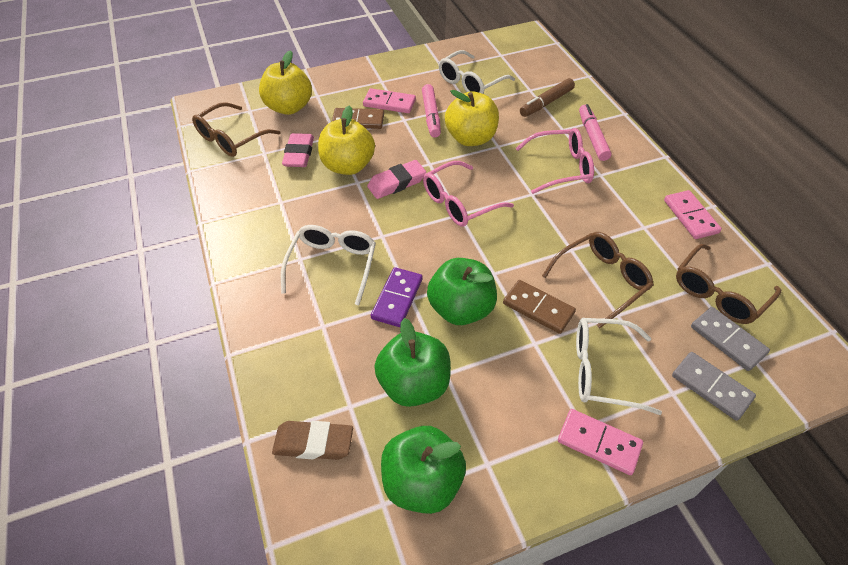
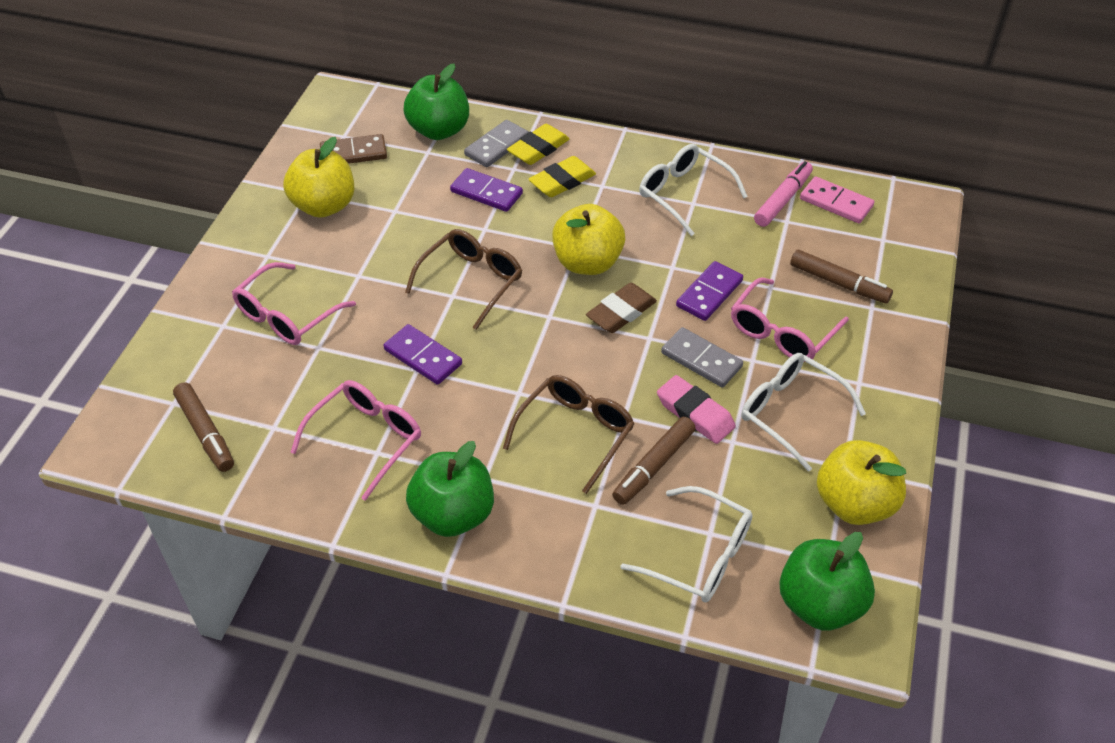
brown domino: [332,108,384,129] [503,280,576,334] = 2 -> [320,134,387,164] = 1
brown glasses: [192,102,281,157] [542,232,654,329] [676,244,781,324] = 3 -> [405,229,522,330] [503,375,635,494] = 2
brown marker: [520,78,575,117] = 1 -> [173,382,234,472] [612,417,696,505] [790,250,893,303] = 3
pink domino: [363,88,416,113] [558,409,643,475] [664,190,722,239] = 3 -> [800,176,874,223] = 1
pink eraser: [282,133,314,167] [367,160,426,199] = 2 -> [657,375,736,444] = 1
pink glasses: [423,161,514,227] [516,128,594,194] = 2 -> [232,262,356,345] [290,380,421,501] [731,278,849,362] = 3
pink marker: [422,84,441,138] [579,104,611,161] = 2 -> [754,161,813,227] = 1
purple domino: [371,267,423,327] = 1 -> [383,324,462,385] [450,168,523,212] [676,261,743,321] = 3
yellow eraser: none = 0 -> [507,124,570,165] [528,156,596,197] = 2

